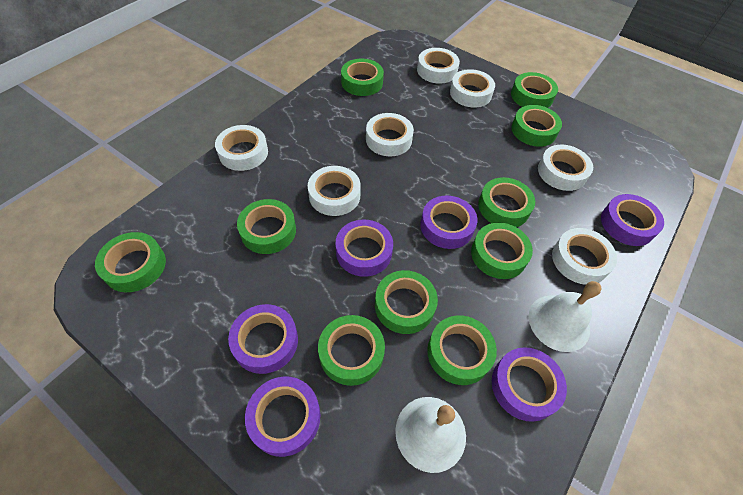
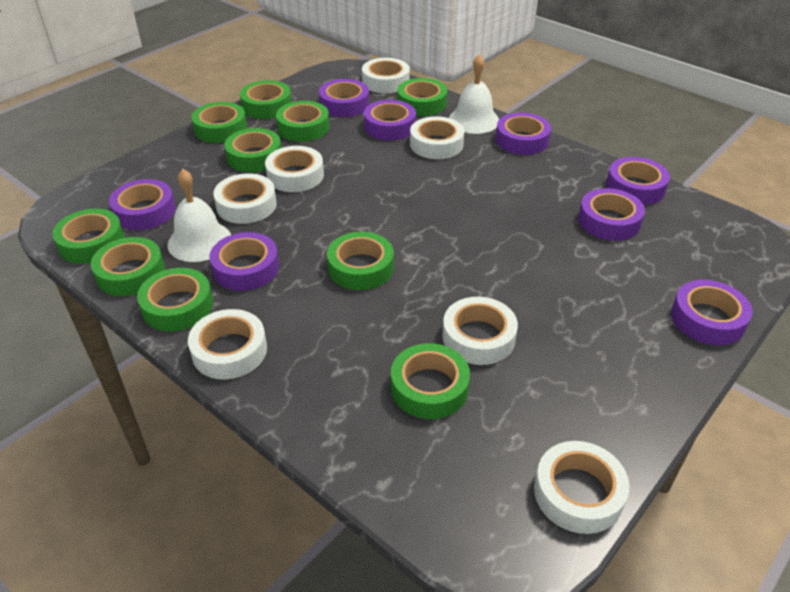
purple tape: [228,304,298,374] [245,377,320,457] [336,220,393,277] [420,196,477,249] [492,347,567,422] [601,194,664,246] = 6 -> [109,179,176,230] [209,232,279,291] [319,79,369,117] [364,100,416,140] [496,113,551,155] [578,188,645,241] [606,157,670,205] [671,280,753,345] = 8

